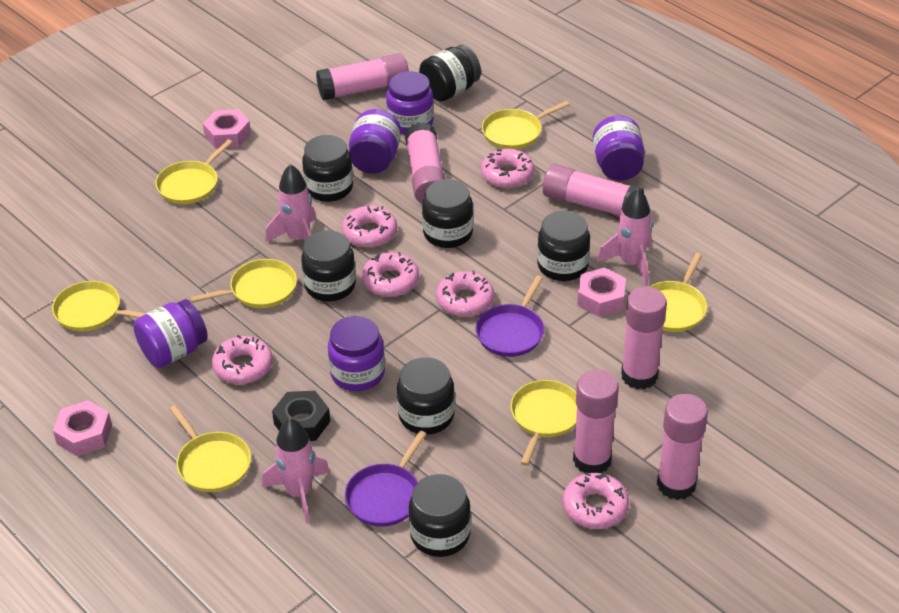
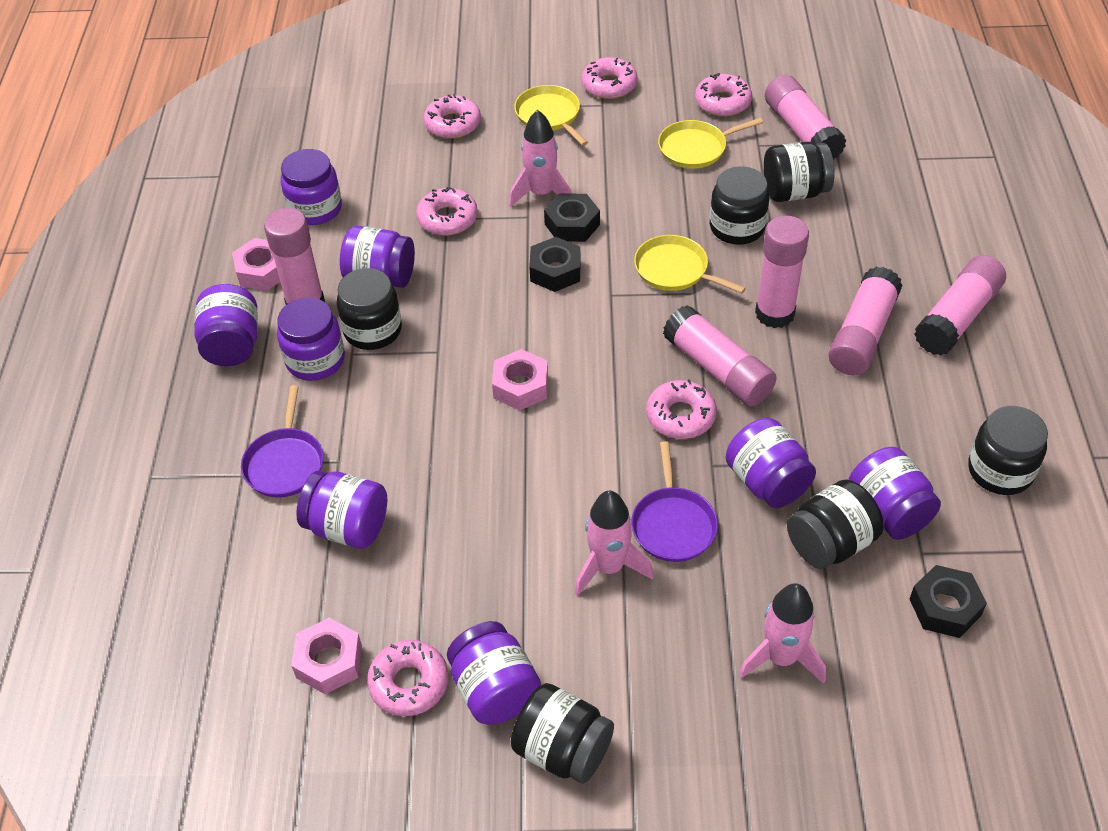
black jar: [301,230,356,301] [302,135,353,202] [397,357,455,435] [409,474,471,557] [419,45,481,101] [422,179,473,248] [537,211,590,281] = 7 -> [337,268,402,350] [511,683,614,784] [710,166,769,245] [764,142,835,202] [787,480,883,569] [968,406,1048,495] = 6
black nut: [272,391,330,441] = 1 -> [529,237,581,292] [544,193,600,242] [910,565,987,638] = 3
purple jar: [133,299,208,368] [328,316,385,391] [349,109,401,174] [386,71,434,135] [593,116,645,181] = 5 -> [195,284,258,366] [277,298,345,381] [281,149,342,225] [296,471,387,549] [340,226,415,288] [447,621,541,725] [726,418,816,508] [848,447,941,540] = 8
yellow pan: [52,281,146,331] [155,139,232,204] [170,405,251,492] [190,259,297,308] [482,101,570,149] [511,380,577,466] [649,253,707,332] = 7 -> [514,85,588,146] [634,235,746,293] [658,118,763,169] = 3

